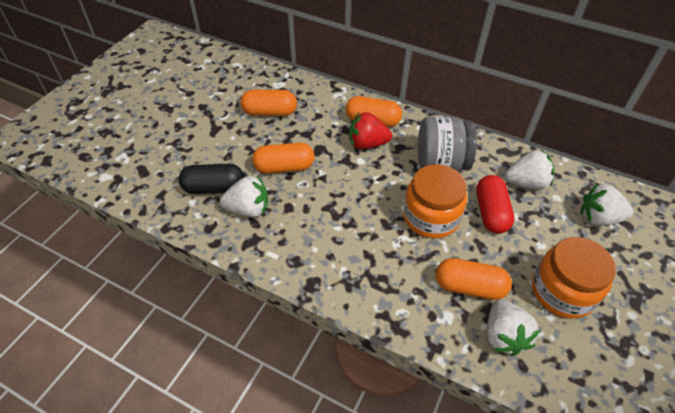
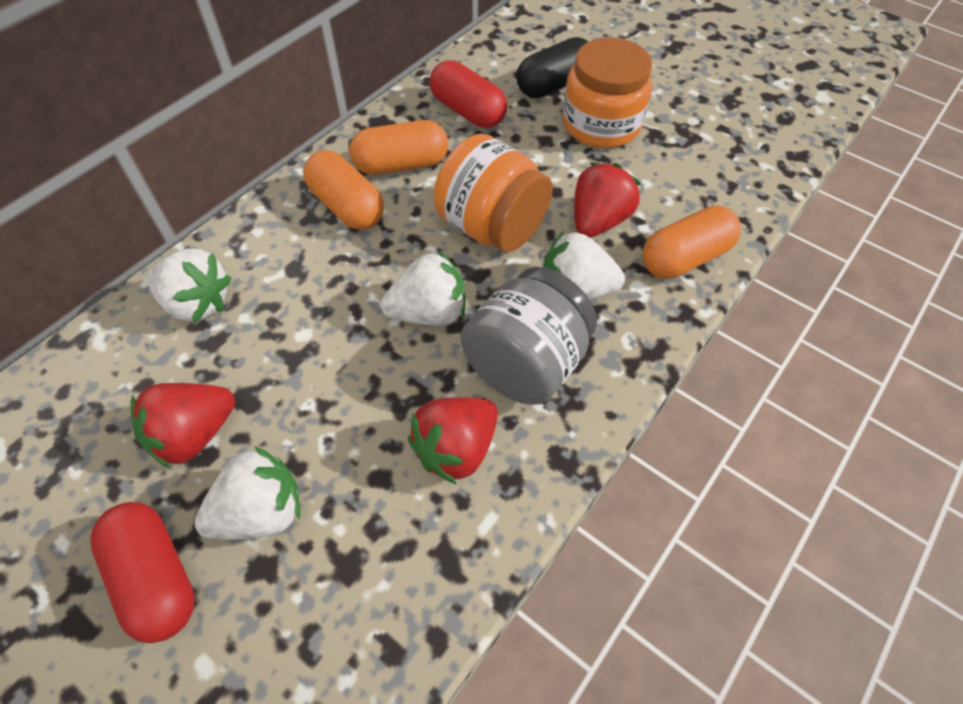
orange capsule: [240,90,297,116] [252,142,315,174] [345,96,402,127] [436,258,512,300] = 4 -> [303,150,384,230] [349,120,448,175] [642,206,741,279] = 3
red capsule: [476,175,514,234] = 1 -> [90,502,195,643] [430,60,507,128] = 2
red strawberry: [349,112,392,149] = 1 -> [130,383,235,469] [408,397,498,484] [574,162,641,238] = 3

